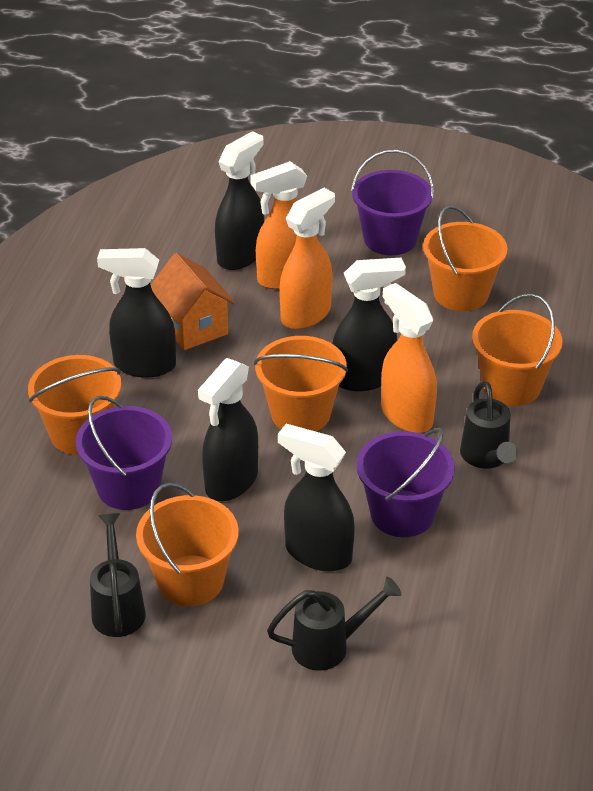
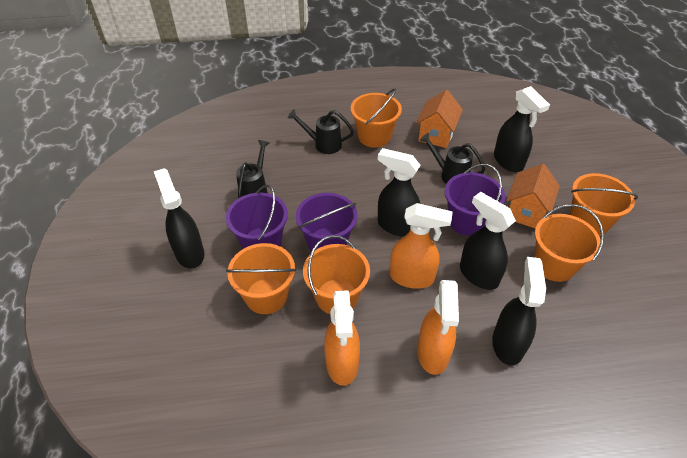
orange house: [151,253,235,350] = 1 -> [416,90,463,148] [506,164,560,228] = 2

